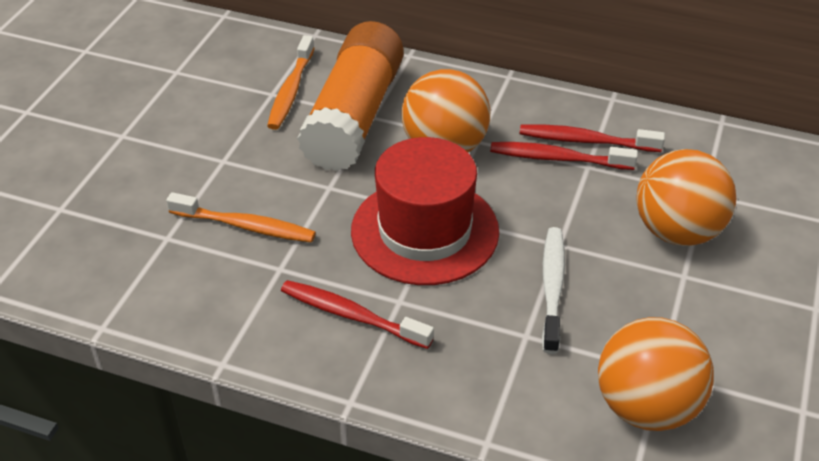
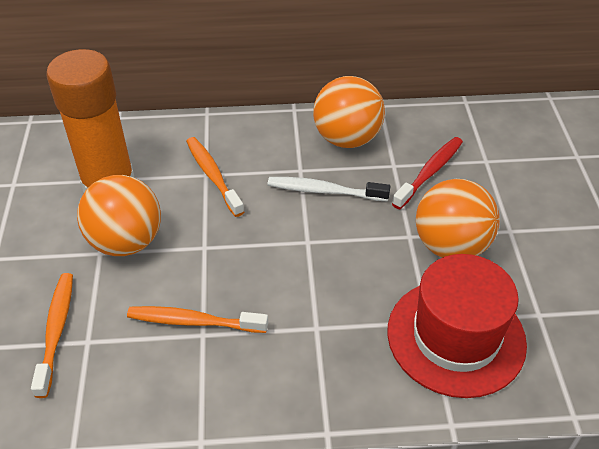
orange toothbrush: [166,192,316,243] [267,35,314,130] = 2 -> [31,273,73,398] [127,306,268,333] [186,137,244,217] = 3
red toothbrush: [281,280,434,349] [490,142,638,170] [520,124,665,152] = 3 -> [392,137,463,209] = 1

